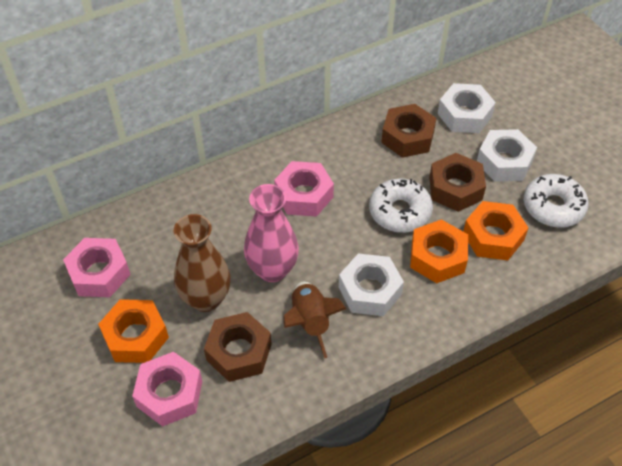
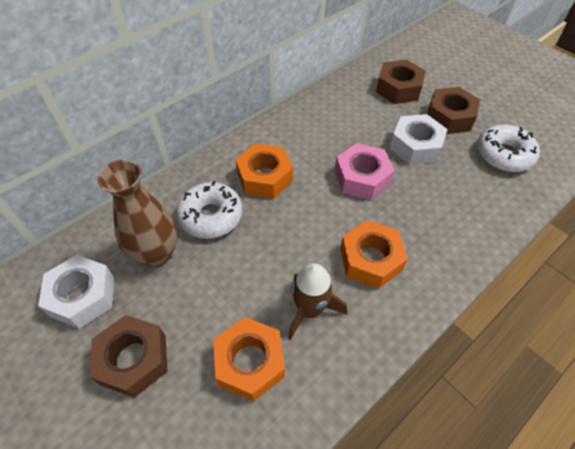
pink nut: [63,238,131,297] [132,352,202,426] [274,161,334,217] = 3 -> [335,143,395,200] = 1
pink vase: [244,184,299,282] = 1 -> none = 0
white nut: [339,253,404,316] [438,83,496,133] [477,129,537,182] = 3 -> [38,255,114,329] [390,114,448,165] = 2

